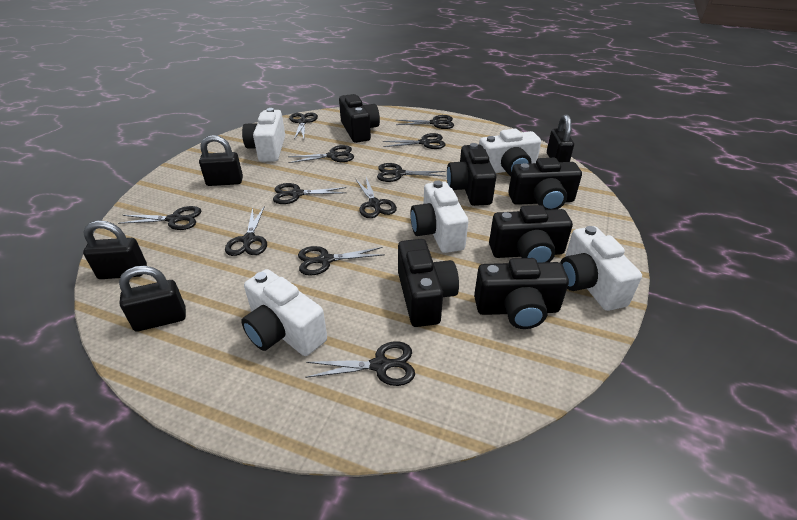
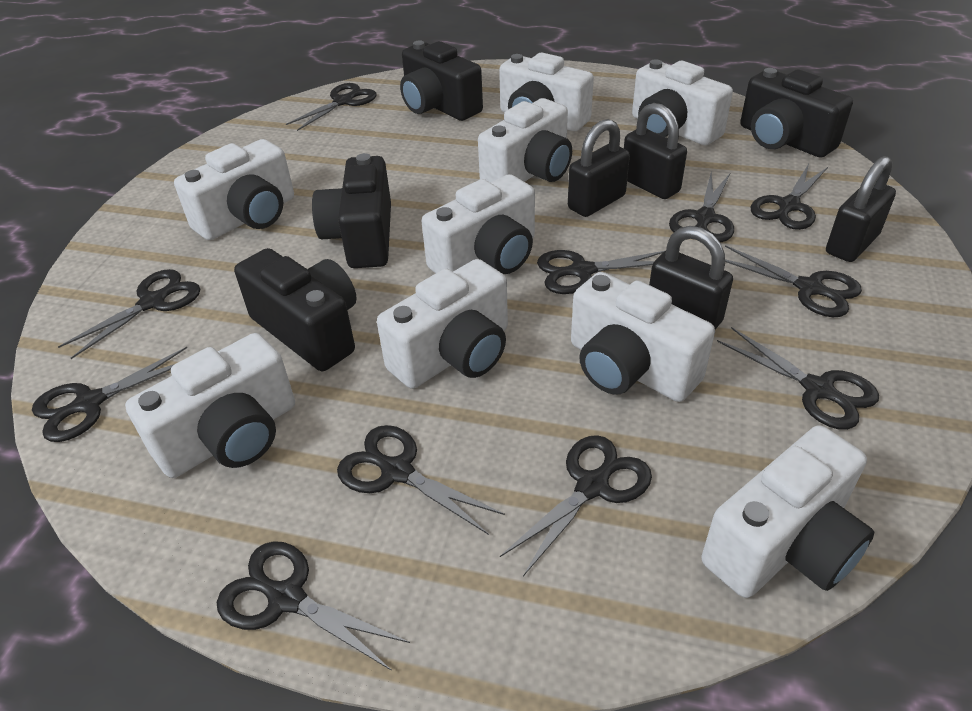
black camera: [339,94,380,143] [398,239,459,327] [447,143,496,206] [474,258,569,329] [489,205,573,263] [508,158,582,210] = 6 -> [234,248,357,371] [312,153,391,268] [400,40,483,121] [740,68,853,158] = 4
white camera: [241,269,327,356] [242,108,285,162] [410,180,468,253] [479,129,541,176] [560,226,642,311] = 5 -> [125,333,295,478] [174,139,294,240] [377,259,508,389] [422,174,535,274] [478,98,572,183] [499,53,594,131] [571,272,715,402] [632,59,733,146] [702,425,875,598] = 9

